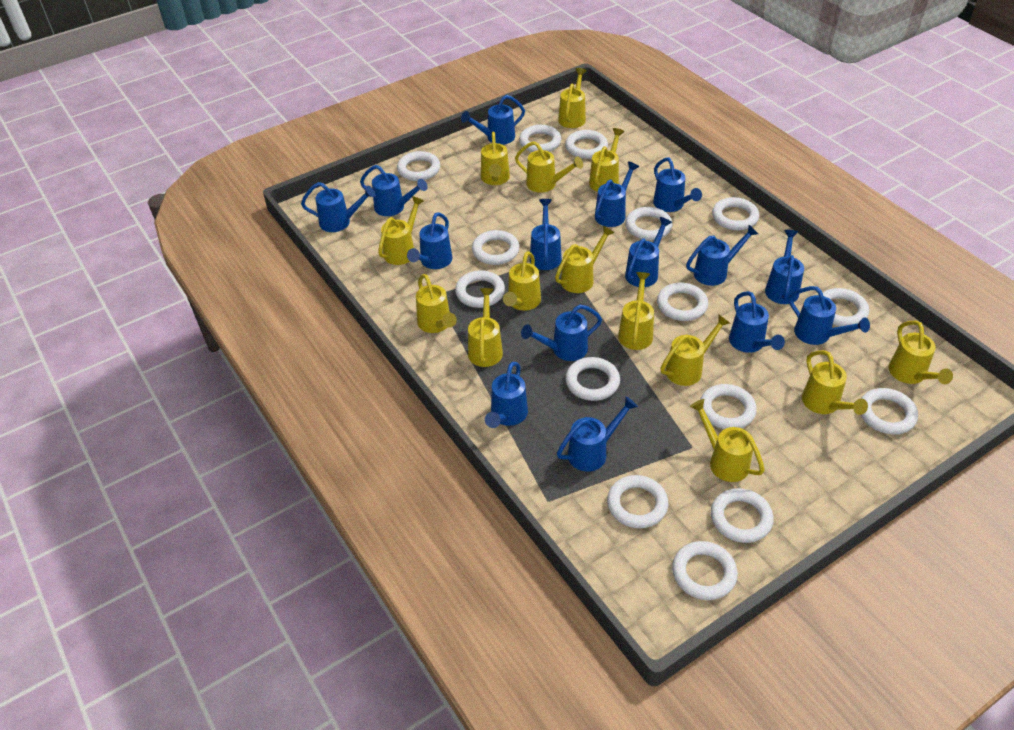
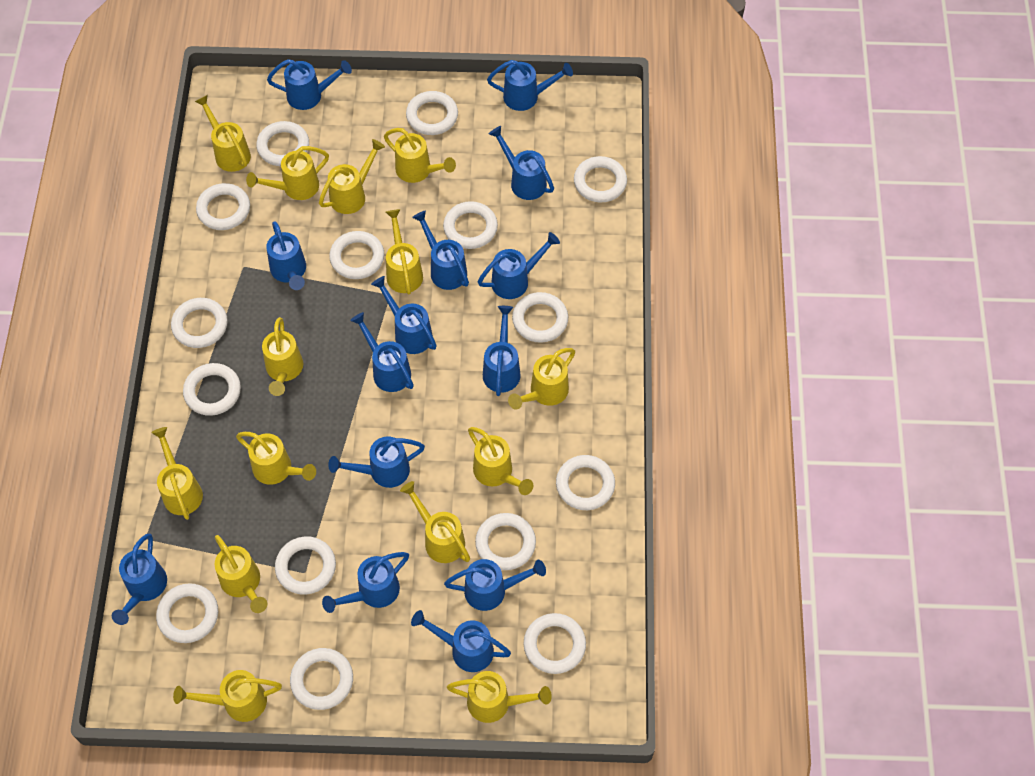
blue watering can: [301,182,375,232] [360,165,427,216] [407,212,452,269] [461,95,525,145] [485,362,528,428] [521,304,602,361] [530,199,562,270] [557,397,638,472] [595,161,639,227] [625,217,672,287] [653,158,702,212] [686,225,758,286] [729,291,785,353] [765,230,804,304] [789,286,870,345] = 15 -> [112,534,167,625] [266,221,306,290] [267,59,352,110] [322,552,409,613] [328,437,425,488] [350,312,414,392] [371,276,437,354] [411,610,511,672] [412,210,469,290] [444,559,546,611] [478,232,560,299] [483,306,520,396] [487,60,573,111] [489,126,554,200] = 14

